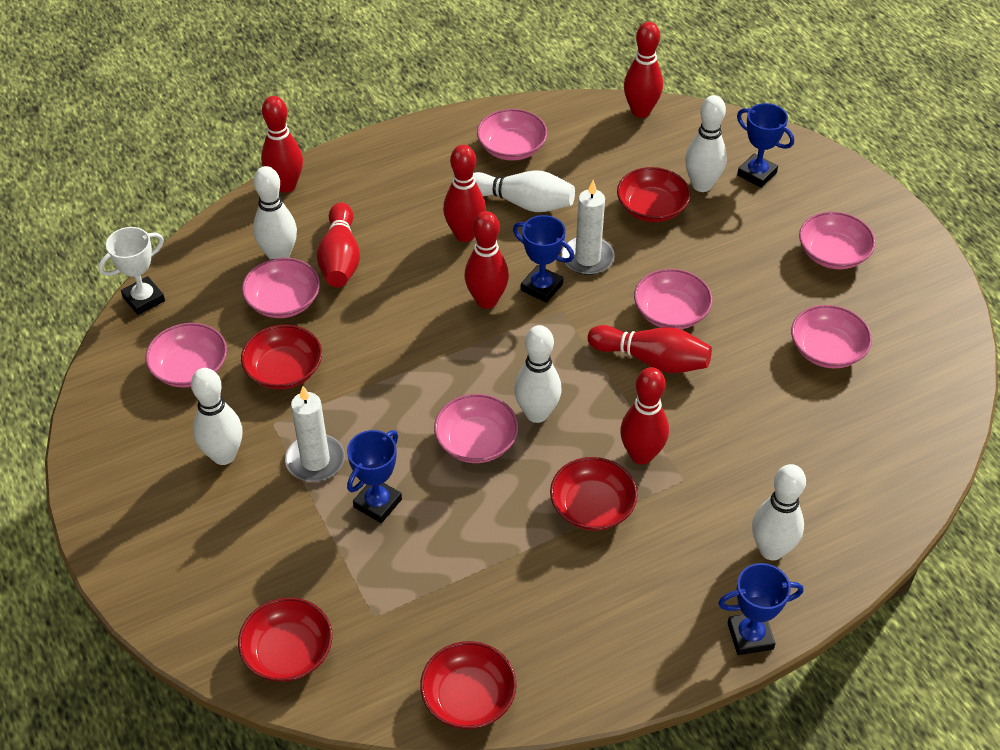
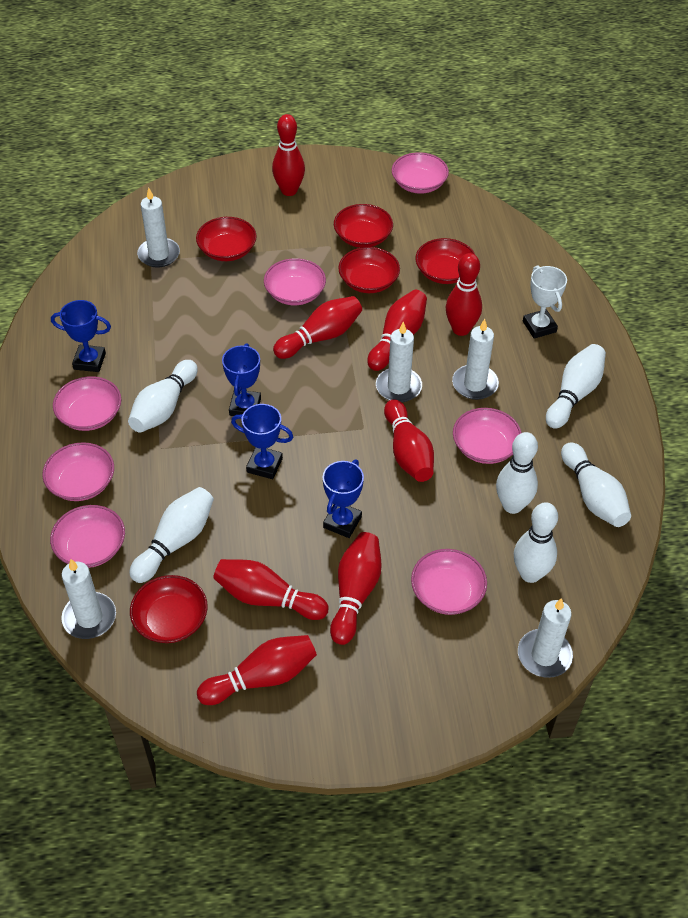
red bowling pin: [261,96,303,193] [317,203,360,287] [443,145,486,242] [464,211,509,309] [588,325,712,373] [620,367,669,465] [624,22,663,118] = 7 -> [197,635,317,705] [213,559,329,620] [272,114,305,196] [273,296,362,359] [330,532,381,645] [367,290,427,371] [384,399,434,482] [446,253,482,336] = 8
white candle: [285,386,345,482] [562,180,615,275] = 2 -> [61,559,116,639] [137,188,180,268] [376,321,422,402] [452,319,499,400] [518,598,573,678] = 5

